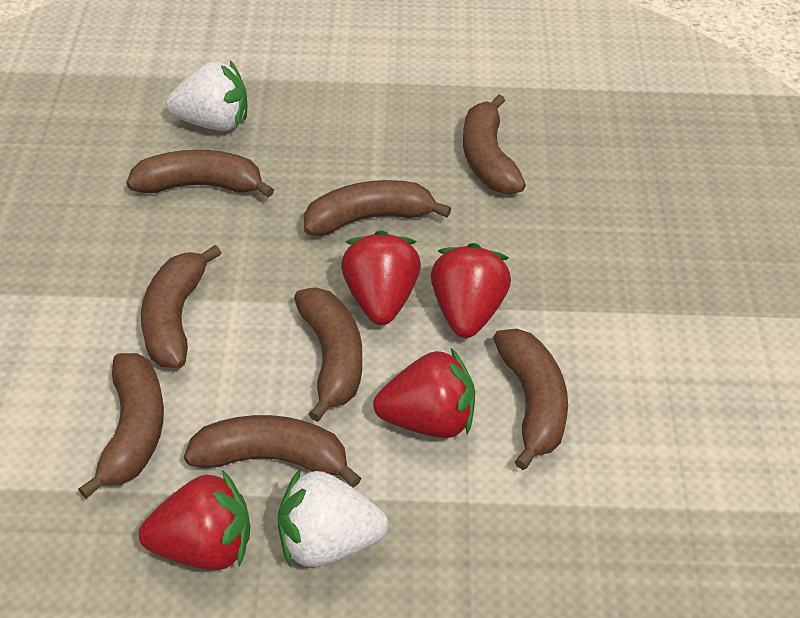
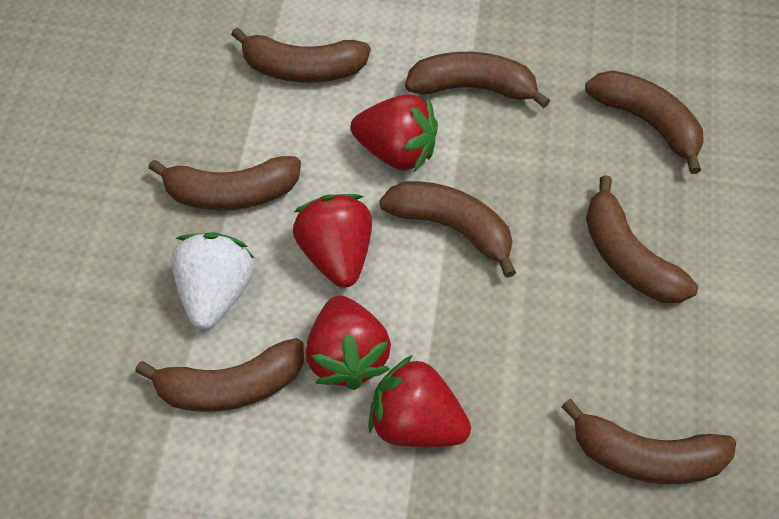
white strawberry: [166,61,247,131] [277,468,388,567] = 2 -> [171,232,254,329] = 1

